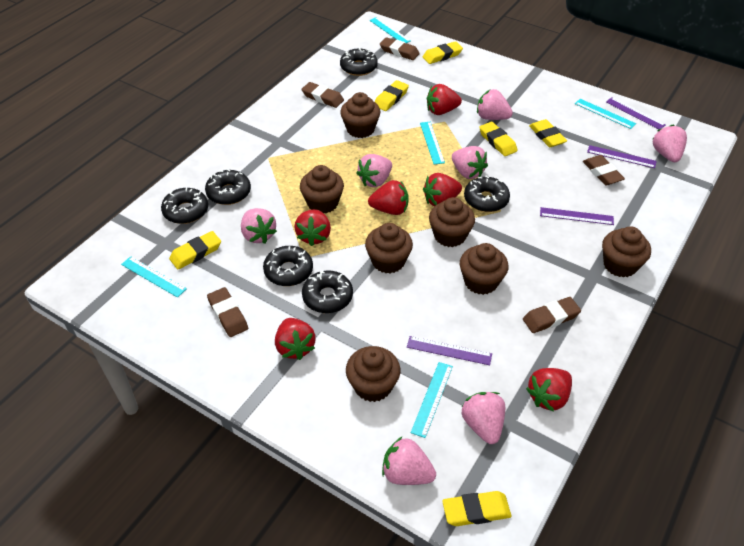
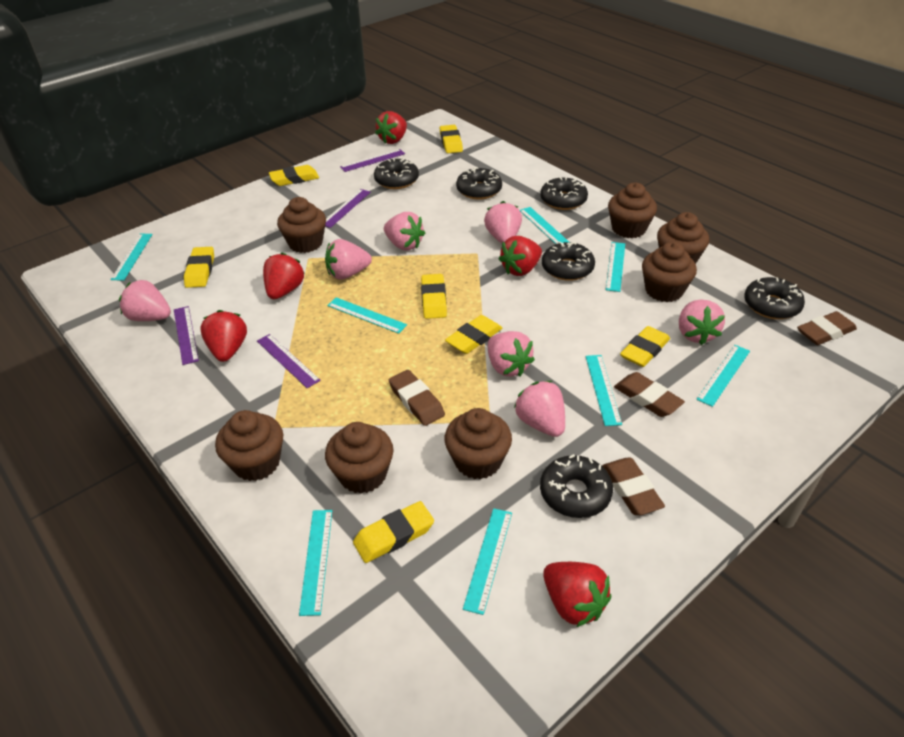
brown eraser: [207,287,248,337] [301,82,344,108] [380,37,420,60] [523,297,581,333] [583,155,625,185] = 5 -> [389,370,445,426] [602,458,665,515] [614,372,685,417] [797,311,857,345] = 4
red strawberry: [275,318,316,360] [294,209,331,246] [368,180,409,215] [423,173,462,206] [427,84,462,115] [526,368,572,412] = 6 -> [200,310,247,362] [263,252,305,299] [375,111,407,144] [499,236,542,276] [543,562,611,627] = 5
turquoise ruler: [121,256,187,298] [369,17,411,43] [411,362,453,438] [420,122,445,164] [575,99,636,129] = 5 -> [111,234,153,280] [299,510,332,616] [327,297,407,334] [463,508,512,615] [519,207,569,244] [585,355,622,426] [606,242,625,292] [696,345,750,407] = 8
yellow eraser: [169,231,221,269] [375,80,409,111] [423,41,463,64] [442,491,511,526] [479,122,518,156] [529,119,567,147] = 6 -> [184,247,214,288] [269,165,319,186] [353,501,434,563] [421,274,447,319] [440,125,463,153] [445,315,502,354] [620,326,670,367] = 7

